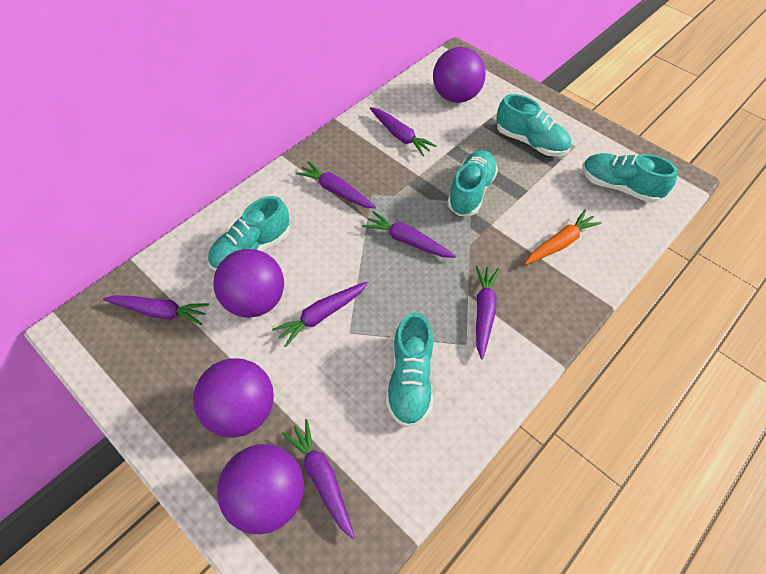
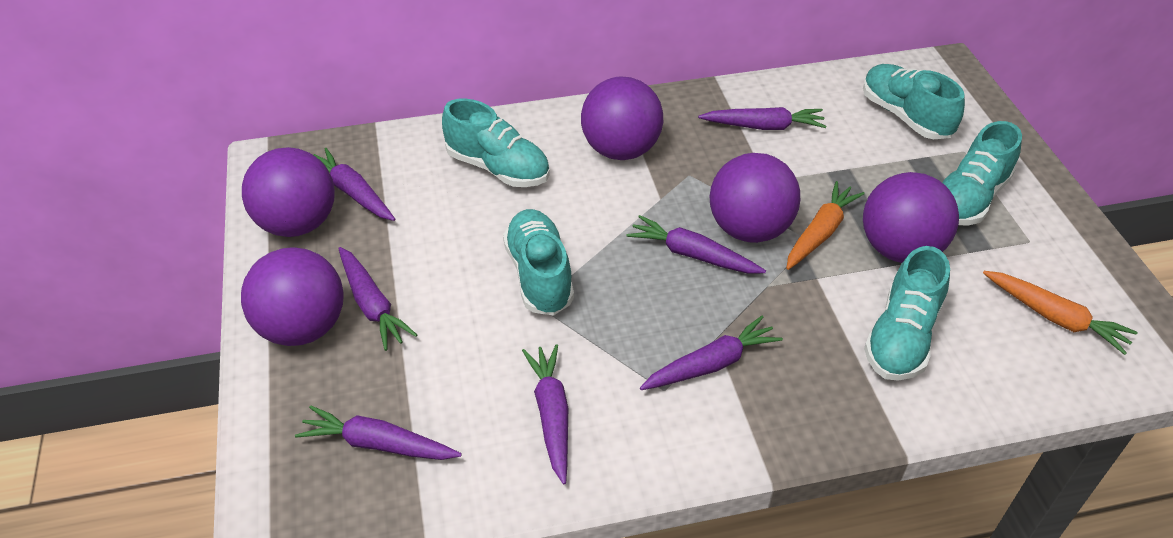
orange carrot: [525,210,602,265] = 1 -> [786,181,865,270] [983,271,1138,355] = 2
purple ball: [193,358,274,438] [213,249,284,318] [217,444,304,534] [433,47,486,103] = 4 -> [241,247,344,346] [242,147,335,237] [581,77,663,160] [710,153,800,243] [863,172,959,263] = 5

